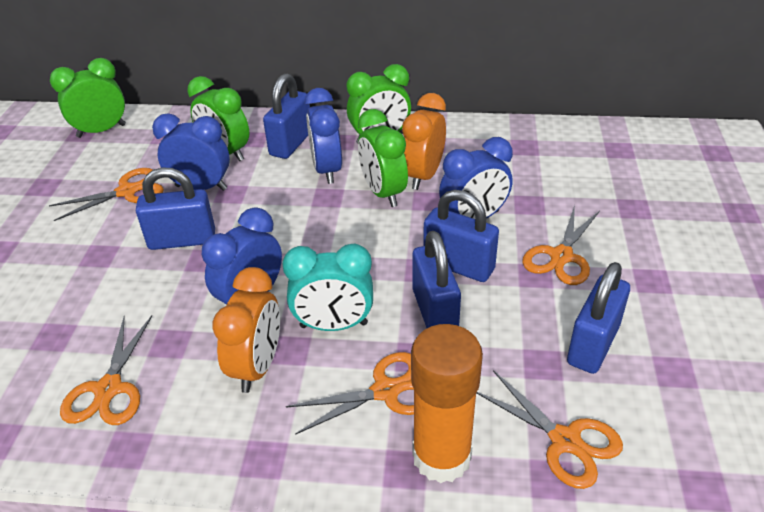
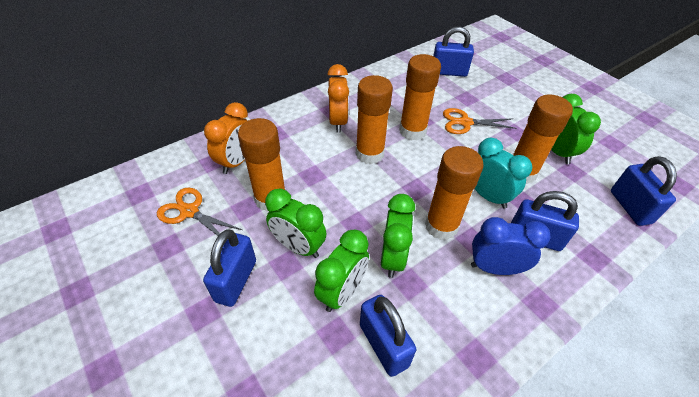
blue clock: [152,113,230,191] [202,207,282,305] [304,88,342,184] [439,137,513,219] = 4 -> [471,217,551,275] = 1
orange glue stick: [411,324,483,483] = 1 -> [238,118,286,212] [356,75,393,164] [399,54,441,140] [425,146,484,240] [513,94,573,184] = 5
orange scissors: [49,168,164,221] [60,315,152,425] [286,352,414,435] [477,370,623,489] [522,205,600,285] = 5 -> [157,188,242,236] [443,108,517,134] = 2

